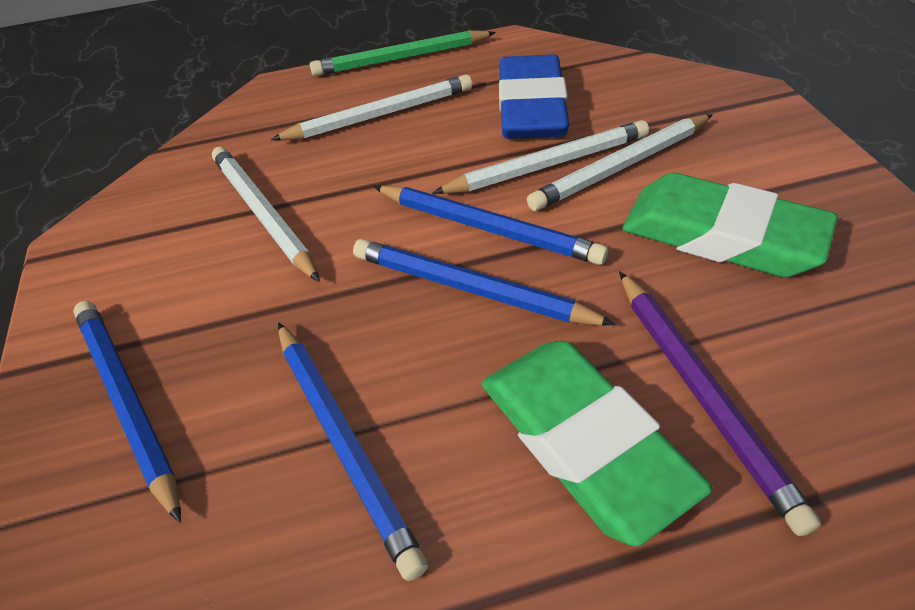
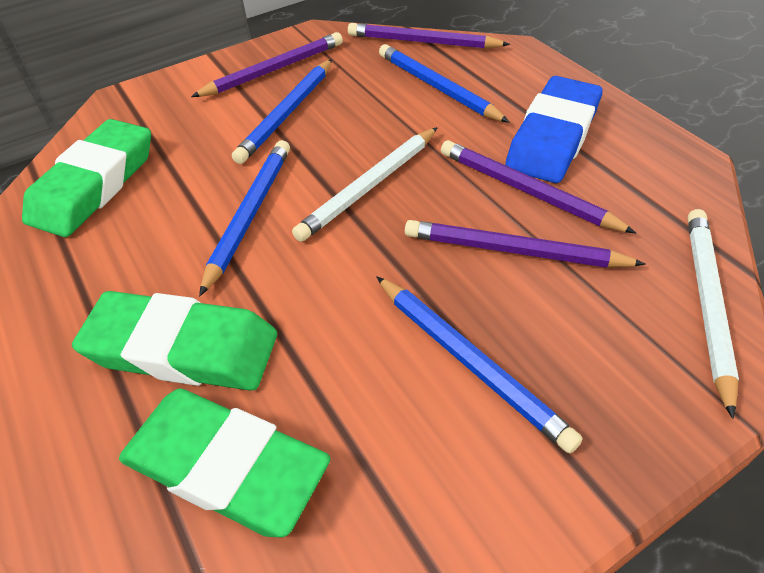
green eraser: [482,340,712,546] [622,173,838,277] = 2 -> [22,119,151,237] [72,291,277,391] [119,389,331,538] = 3
green pencil: [310,30,496,76] = 1 -> none = 0
purple pencil: [619,271,821,536] = 1 -> [191,32,343,97] [348,23,510,49] [405,220,646,268] [441,140,636,234] = 4
white pencil: [212,147,320,282] [271,74,472,141] [433,120,649,194] [527,114,713,211] = 4 -> [292,127,438,242] [688,209,739,419] = 2

